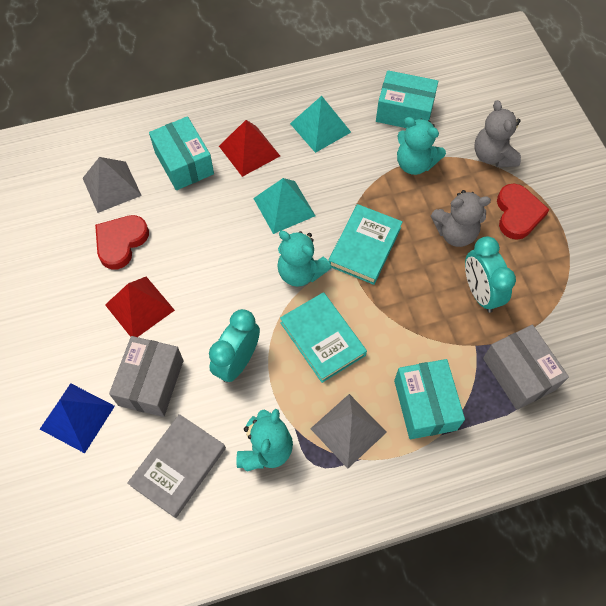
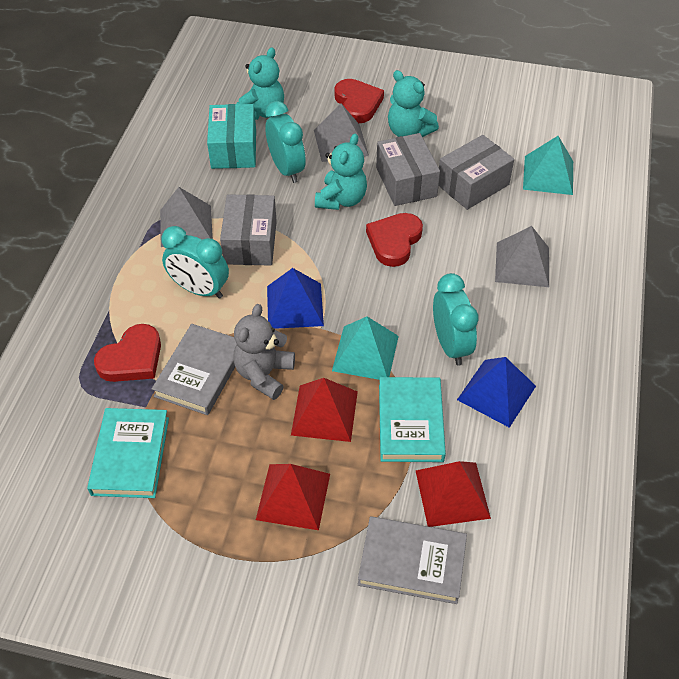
blue pyramid: [40,383,115,453] = 1 -> [267,268,324,329] [457,357,536,428] = 2
grey book: [127,414,226,518] = 1 -> [152,324,237,415] [358,516,467,604] = 2
grey box: [109,336,184,417] [483,325,569,410] = 2 -> [220,194,277,266] [376,133,440,206] [439,135,514,210] = 3
grey pyramid: [83,157,142,213] [310,394,387,469] = 2 -> [160,187,213,247] [314,103,369,162] [495,226,549,287] = 3
grey teddy bear: [431,190,491,247] [474,100,521,167] = 2 -> [233,304,295,400] = 1
red heart: [95,215,149,270] [497,184,550,240] = 2 -> [94,324,161,382] [334,79,384,123] [366,213,423,267] = 3
red pyramid: [105,277,175,337] [219,120,280,177] = 2 -> [256,464,330,530] [291,378,358,442] [416,461,491,527] = 3
turquoise box: [149,116,214,190] [376,70,438,128] [394,359,465,439] = 3 -> [207,104,256,169] = 1
turquoise clock: [209,309,260,383] [465,236,516,313] = 2 -> [161,226,229,299] [265,101,306,183] [433,273,479,366] = 3

